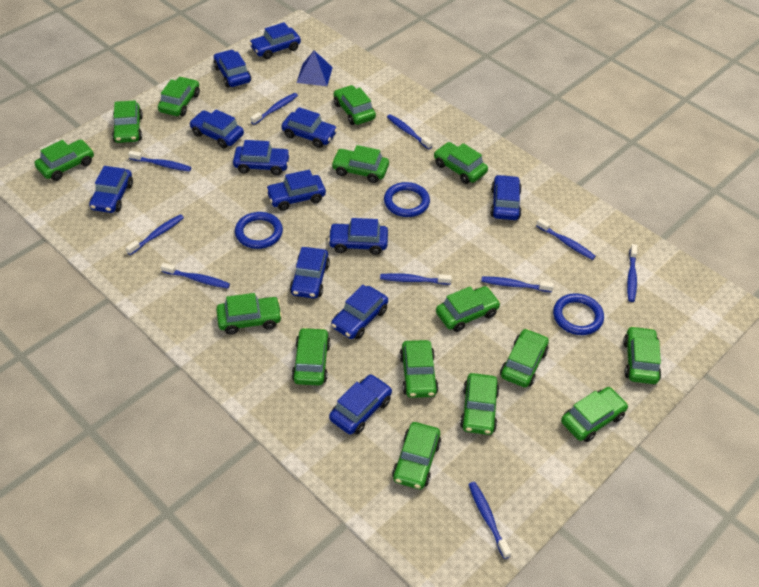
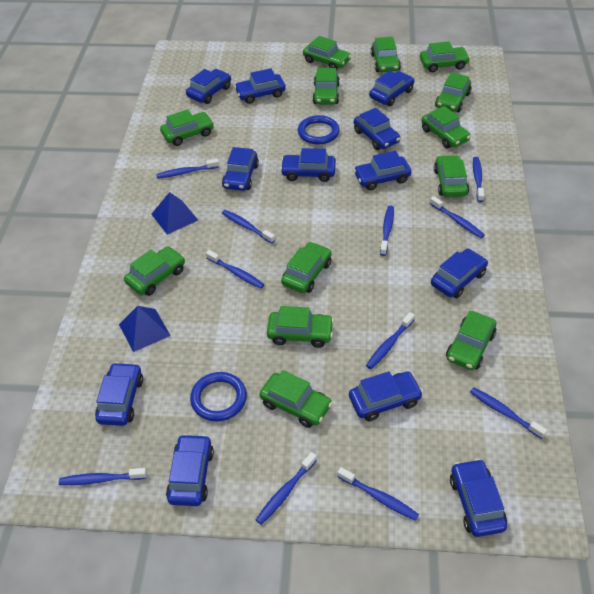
blue pyramid: [297,51,333,86] = 1 -> [119,306,171,352] [151,192,198,234] = 2
blue ring: [235,212,283,249] [384,182,430,217] [553,293,604,335] = 3 -> [190,372,247,422] [298,115,340,144] = 2
blue toothbrush: [126,214,184,255] [128,151,191,172] [161,263,230,289] [251,93,298,125] [380,273,452,285] [387,114,433,149] [468,482,512,559] [481,276,554,292] [536,218,596,260] [627,244,637,302] = 10 -> [59,468,147,485] [156,159,219,178] [206,250,265,289] [222,210,275,243] [256,452,317,525] [337,467,419,521] [366,312,415,369] [380,205,394,256] [430,196,485,238] [470,387,547,439] [473,157,484,202] = 11
green car: [34,139,94,181] [112,100,143,143] [158,77,200,116] [216,293,282,335] [292,327,331,385] [331,145,389,183] [334,85,376,125] [392,422,441,489] [399,340,439,398] [434,142,488,184] [436,286,501,332] [460,373,500,435] [500,328,549,387] [561,387,628,442] [623,326,661,384] = 15 -> [124,246,185,296] [160,109,214,146] [259,370,332,428] [267,306,334,348] [281,242,332,293] [303,36,351,70] [313,68,340,105] [371,37,401,72] [420,41,470,72] [421,106,471,148] [434,155,469,197] [435,72,471,112] [446,311,496,370] = 13

